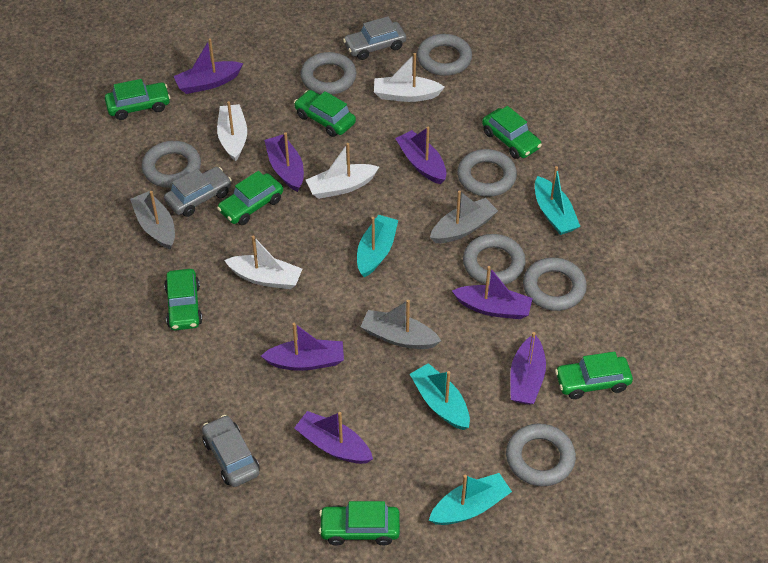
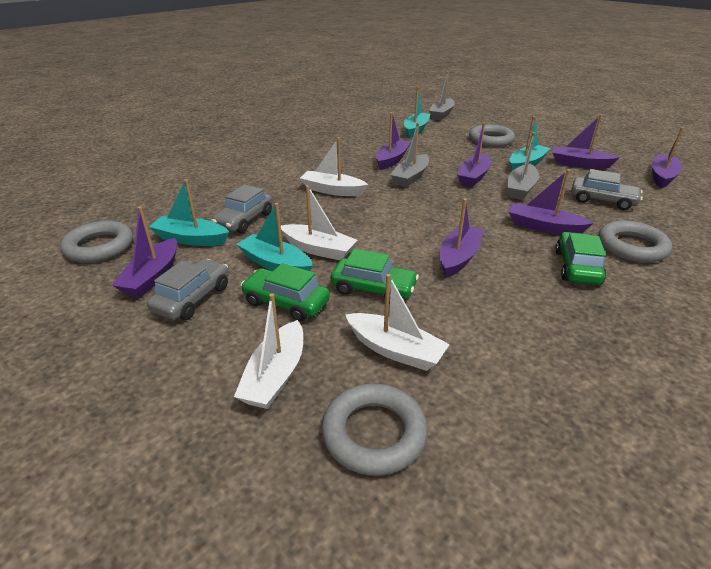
green car: [105,79,170,120] [164,269,202,330] [217,171,283,225] [294,90,356,137] [319,501,400,546] [482,106,542,159] [555,352,633,399] = 7 -> [241,263,330,322] [331,249,419,303] [555,232,606,285] = 3
grey ring: [142,141,201,188] [301,52,357,95] [417,34,472,76] [457,149,517,197] [463,234,526,285] [506,424,576,486] [523,258,587,311] = 7 -> [60,220,133,263] [321,383,428,476] [469,124,515,147] [598,220,672,263] = 4

